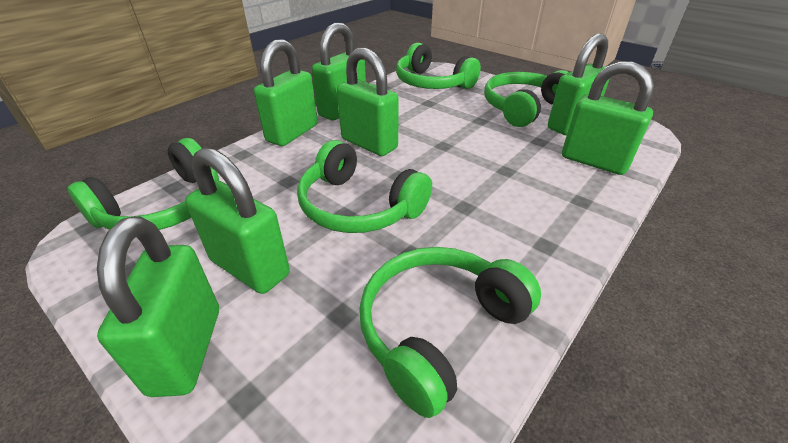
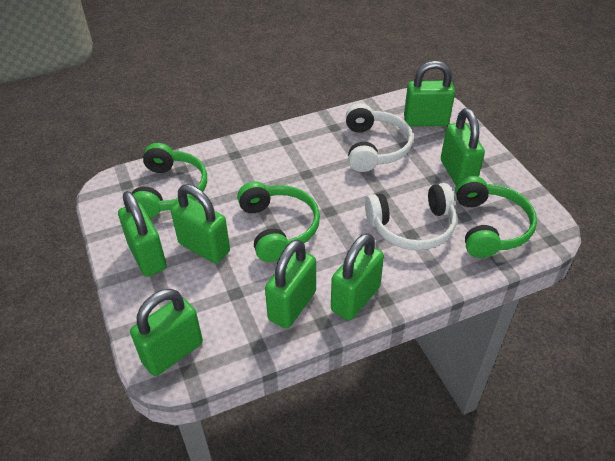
green headphones: [67,138,219,230] [297,140,432,233] [359,247,541,418] [396,43,481,89] [485,70,569,127] = 5 -> [132,143,207,218] [237,181,320,262] [455,176,537,258] = 3
white headphones: none = 0 -> [346,103,413,172] [365,183,457,250] = 2

